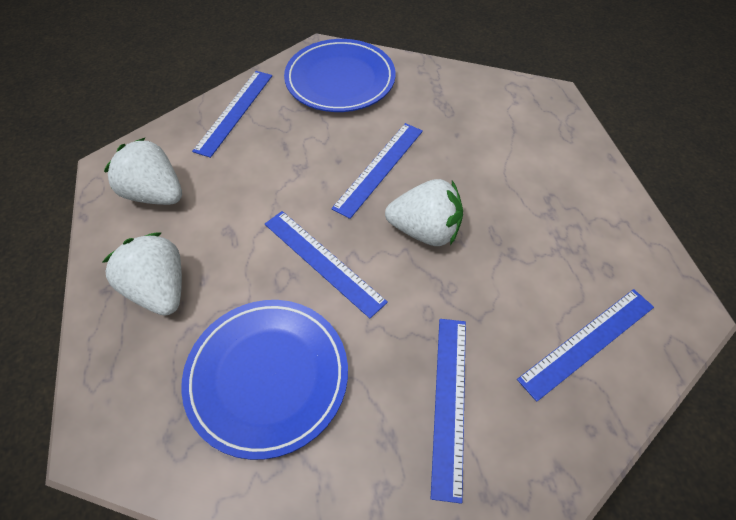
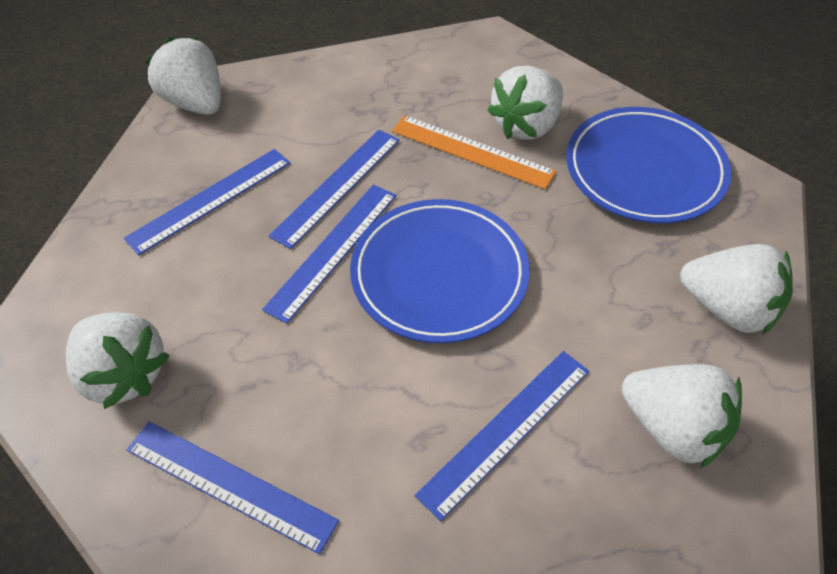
orange ruler: none = 0 -> [392,115,556,189] = 1
white strawberry: [102,232,182,316] [104,138,182,205] [385,179,463,246] = 3 -> [66,312,170,409] [145,37,221,115] [487,66,563,140] [622,364,742,469] [680,244,793,335] = 5

